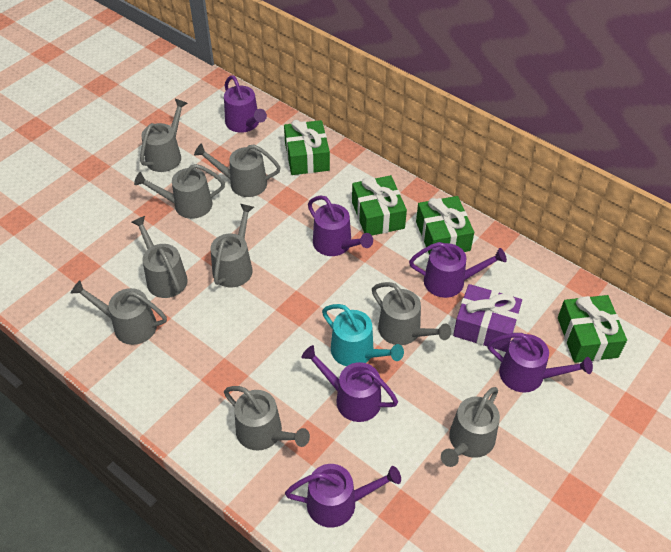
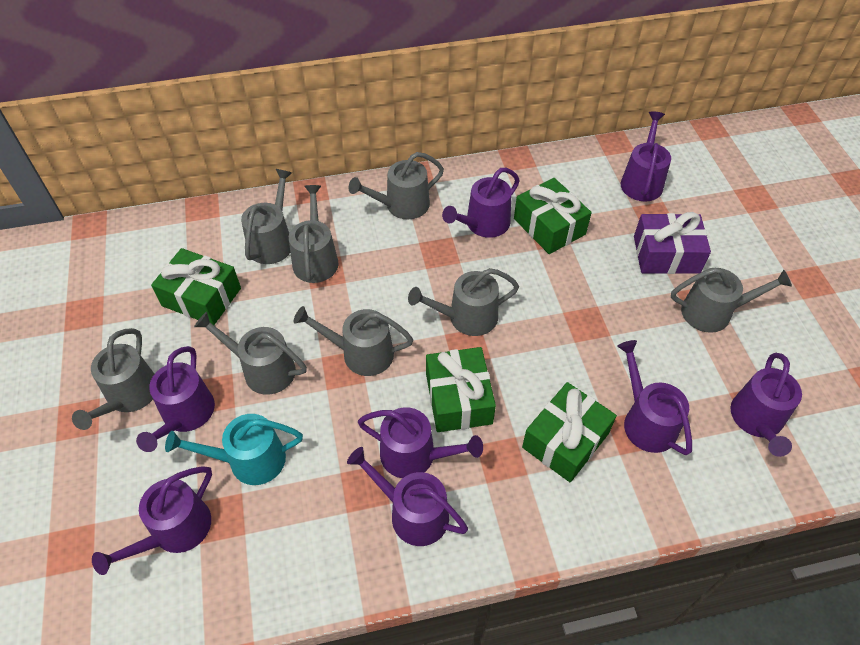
grey watering can: [71,280,167,345] [132,216,188,298] [134,164,225,219] [140,99,187,172] [194,144,281,197] [210,204,254,287] [224,386,310,451] [372,282,451,345] [441,387,500,467] = 9 -> [72,328,154,430] [194,312,307,395] [241,169,292,264] [289,185,339,283] [294,306,413,376] [349,152,444,219] [408,268,519,336] [671,268,792,333] = 8
purple watering can: [224,75,267,133] [285,464,401,528] [301,345,398,422] [308,195,373,256] [409,242,507,298] [487,333,593,393] = 6 -> [92,466,212,575] [136,346,215,452] [347,447,468,546] [358,407,483,478] [442,168,520,238] [617,340,692,455] [621,111,671,202] [731,353,802,457] = 8

